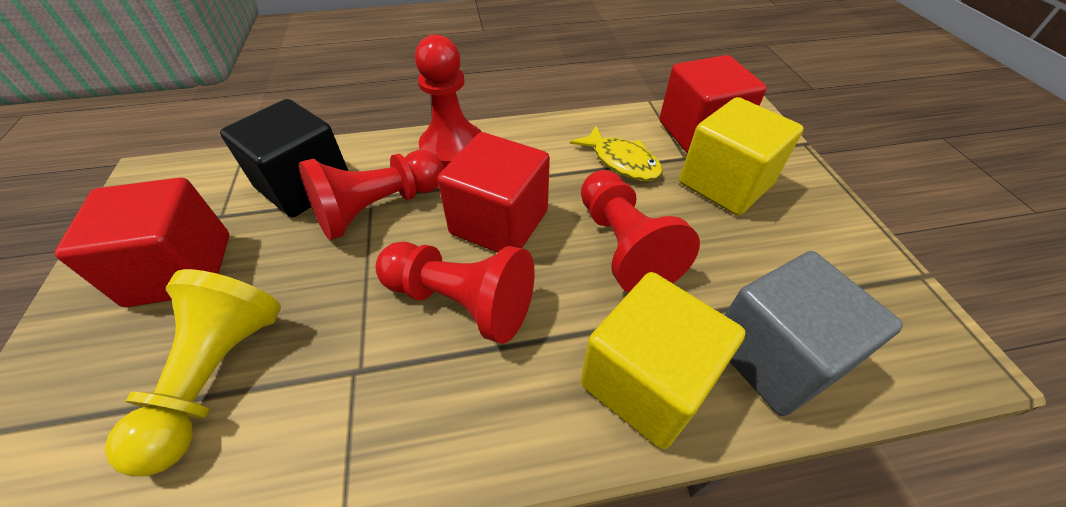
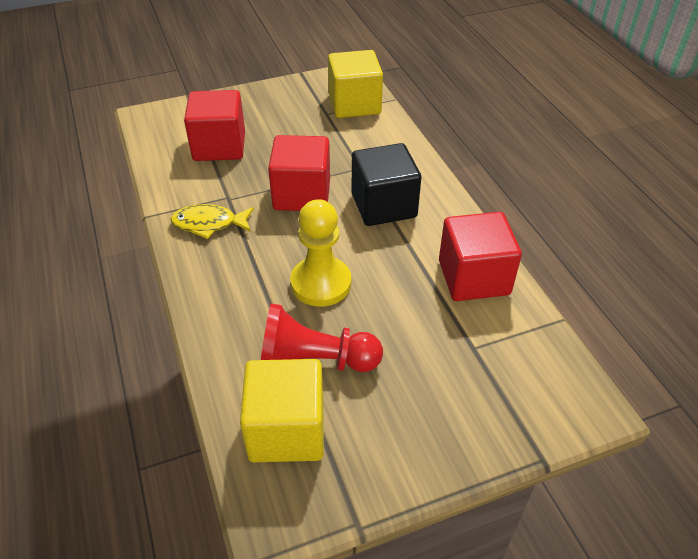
grey cube: [725,251,903,416] = 1 -> none = 0
red pawn: [299,150,444,240] [375,242,535,344] [415,34,482,168] [581,170,700,293] = 4 -> [261,304,383,372] = 1

